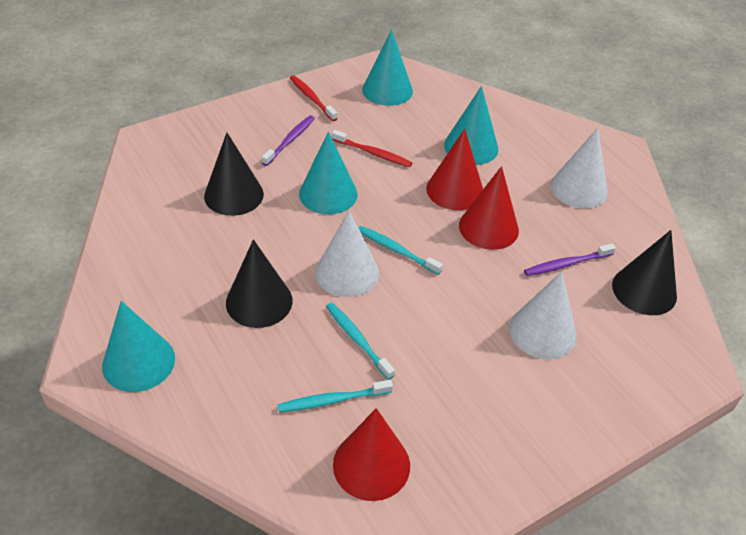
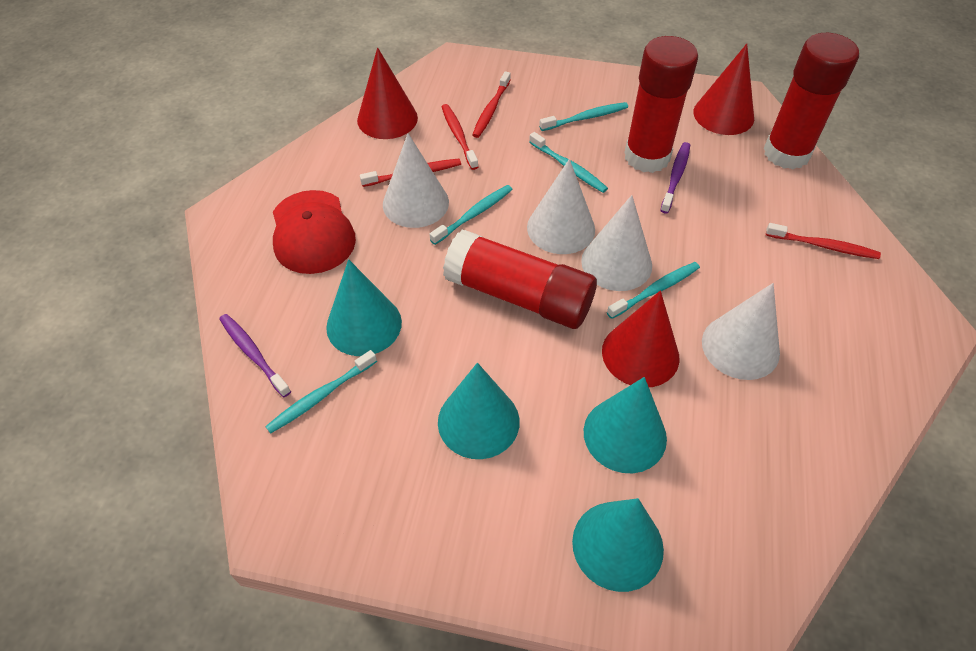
black cone: [204,133,264,216] [226,239,293,328] [612,230,677,315] = 3 -> none = 0
red cap: none = 0 -> [273,190,356,274] = 1
red glue stick: none = 0 -> [443,230,597,329] [624,36,698,173] [764,33,859,169] = 3
red toothbrush: [290,75,338,121] [332,130,412,167] = 2 -> [360,159,461,187] [442,104,478,170] [472,71,511,138] [766,223,881,259] = 4
turquoise toothbrush: [278,380,393,412] [326,303,395,380] [358,226,443,275] = 3 -> [265,350,377,434] [430,185,513,245] [529,132,608,193] [539,102,628,131] [607,262,700,319] = 5
white cone: [315,211,379,297] [509,272,577,359] [551,128,608,209] = 3 -> [383,133,449,228] [527,159,595,254] [581,195,652,291] [702,283,780,380] = 4

